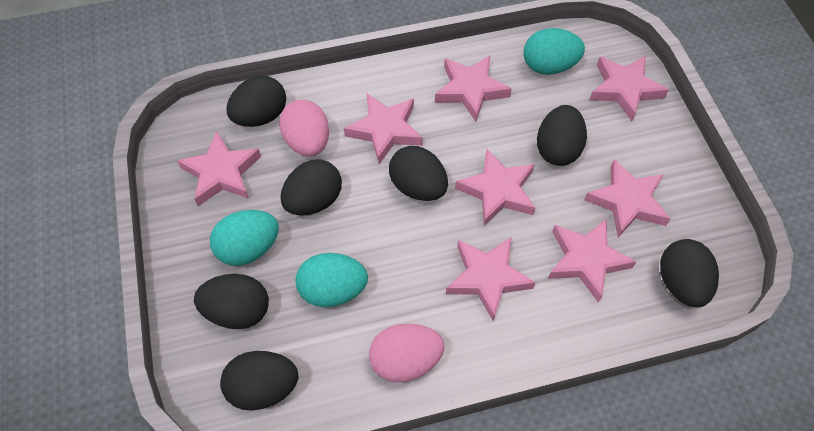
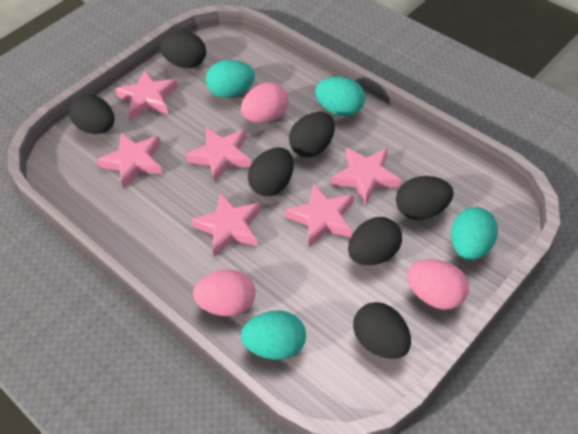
pink egg: [279,100,329,157] [369,324,444,382] = 2 -> [193,270,256,316] [241,82,288,123] [407,259,469,310] = 3
pink star: [177,131,261,206] [344,94,423,164] [435,55,512,121] [446,237,536,321] [455,149,535,226] [548,218,637,303] [584,159,671,237] [589,55,669,121] = 8 -> [97,133,163,189] [115,70,178,120] [186,127,252,183] [191,193,261,257] [285,183,354,247] [331,148,401,206] = 6
turquoise egg: [210,210,279,266] [296,253,368,307] [524,28,585,75] = 3 -> [206,60,255,98] [241,311,306,360] [315,77,365,116] [451,207,498,260] = 4

